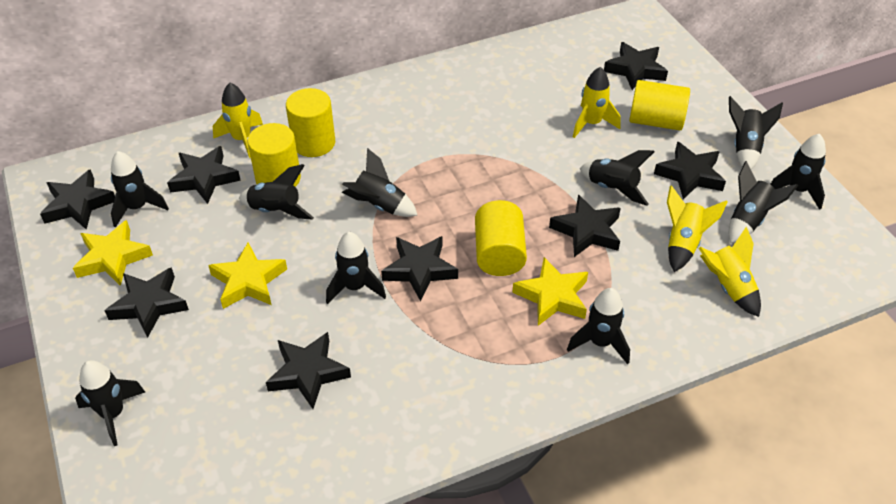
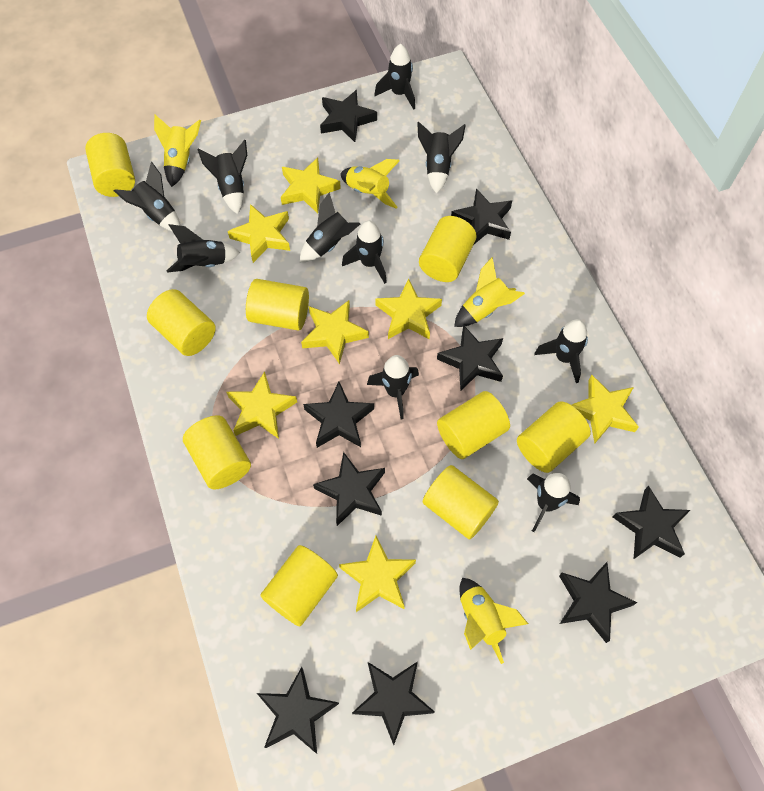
black star: [40,169,115,230] [105,267,189,338] [167,146,241,204] [266,332,351,409] [381,236,458,301] [549,194,621,257] [604,42,668,90] [654,142,726,199] = 8 -> [257,667,339,754] [303,382,374,448] [313,452,385,526] [320,90,377,142] [352,661,435,745] [437,325,503,391] [451,188,512,244] [559,562,637,643] [613,485,690,559] = 9
yellow cylinder: [247,123,301,187] [286,88,335,157] [475,200,527,276] [629,80,690,130] = 4 -> [85,133,135,197] [147,289,216,356] [183,415,251,490] [246,279,309,331] [260,545,338,626] [419,216,477,282] [423,465,499,539] [437,391,510,459] [517,401,591,473] = 9
yellow star: [73,220,153,286] [208,243,287,309] [512,257,588,326] = 3 -> [227,371,297,439] [228,204,290,263] [281,157,341,213] [301,300,369,364] [339,536,416,612] [376,279,442,339] [572,374,639,444] = 7

